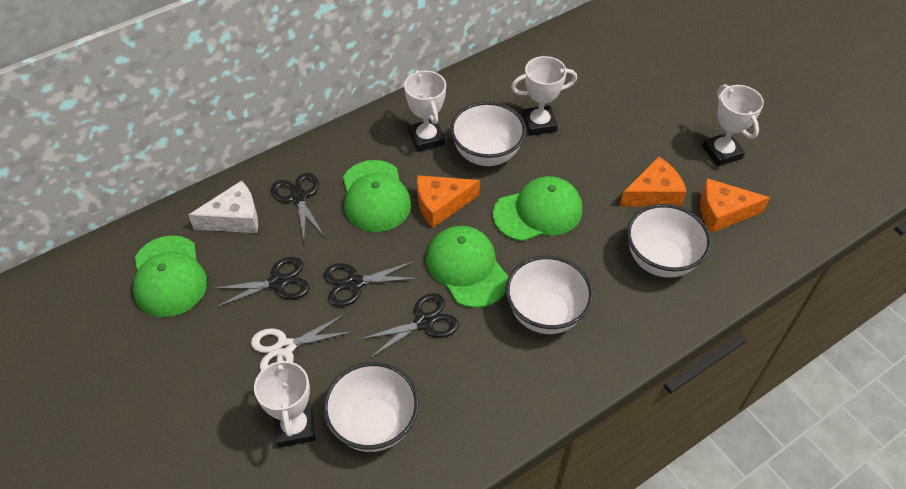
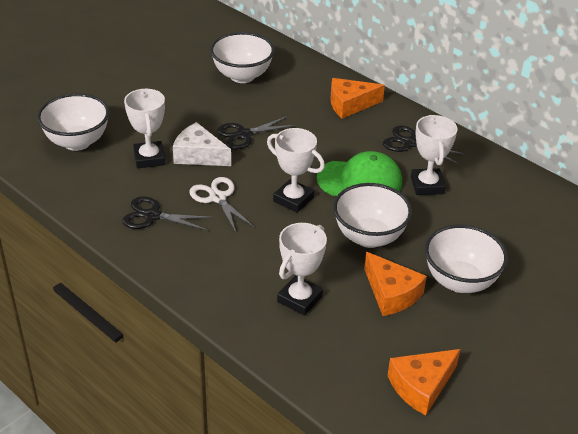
black scissors: [212,257,310,308] [271,173,326,240] [324,261,420,307] [359,293,459,359] = 4 -> [122,196,212,230] [217,116,296,150] [383,125,464,163] = 3
green cap: [133,235,207,317] [343,160,411,232] [426,226,508,308] [493,176,582,241] = 4 -> [317,151,402,196] = 1

